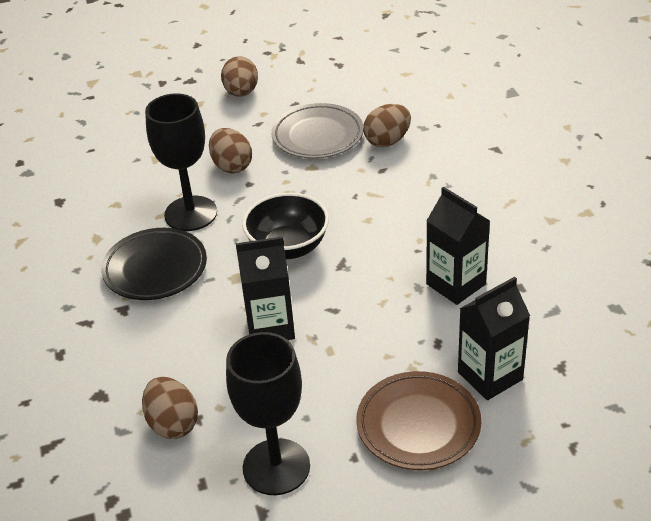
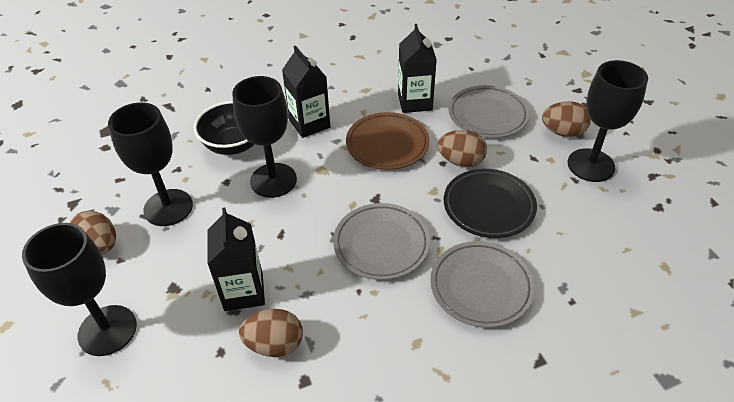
black goblet: [145,93,217,231] [226,332,310,495] = 2 -> [22,223,137,356] [108,102,193,226] [232,76,297,198] [568,60,648,182] = 4
grey plate: [271,103,363,159] = 1 -> [333,203,430,280] [430,241,535,328] [448,85,530,138] = 3

